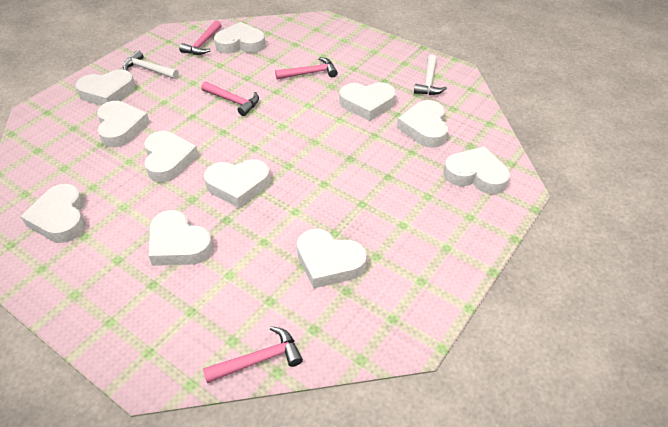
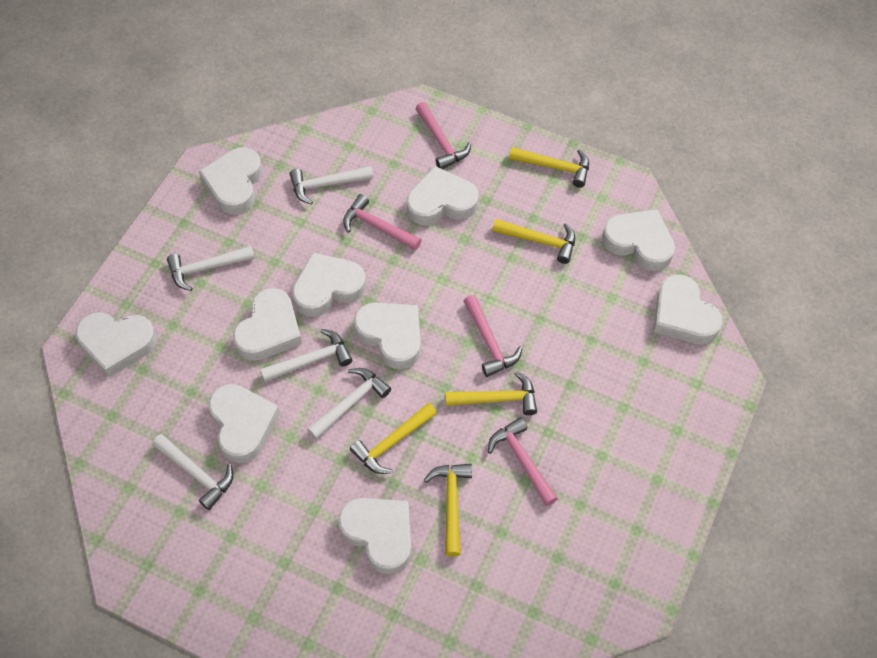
white hammer: [123,50,179,79] [414,55,447,95] = 2 -> [152,434,233,510] [167,246,255,291] [260,329,352,382] [289,166,373,205] [307,368,391,440] = 5
white heart: [20,184,85,243] [75,69,135,105] [97,101,150,148] [144,131,199,182] [149,210,213,266] [204,159,270,208] [214,22,266,54] [297,229,367,288] [339,82,396,121] [397,100,448,148] [443,146,510,194] = 11 -> [76,312,157,377] [199,147,262,214] [209,384,280,463] [233,288,302,361] [292,252,366,317] [338,498,412,574] [354,302,421,369] [407,166,479,225] [602,209,675,271] [654,275,722,344] = 10
yellow hammer: none = 0 -> [350,403,437,474] [424,464,472,557] [445,371,537,415] [492,219,575,264] [509,147,589,188] = 5

